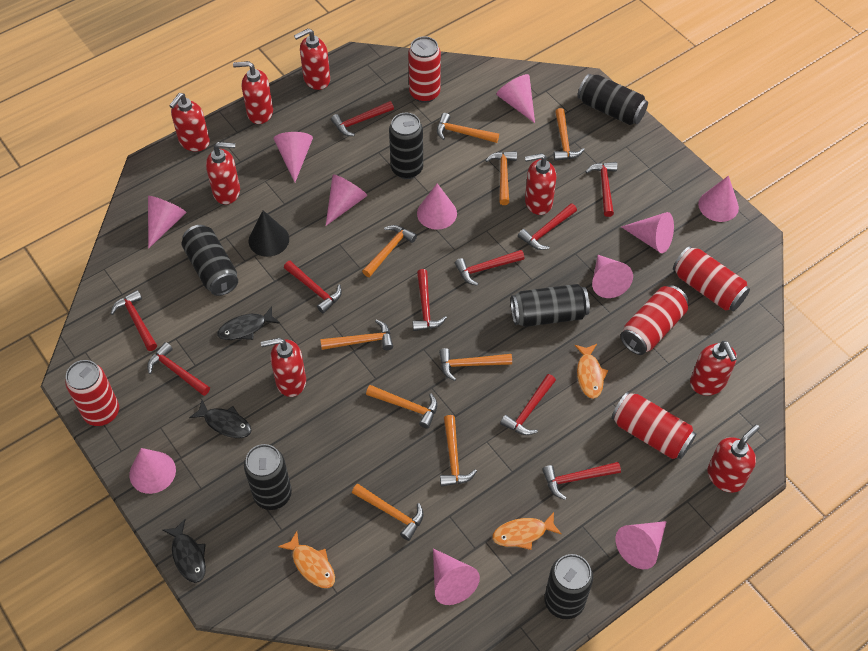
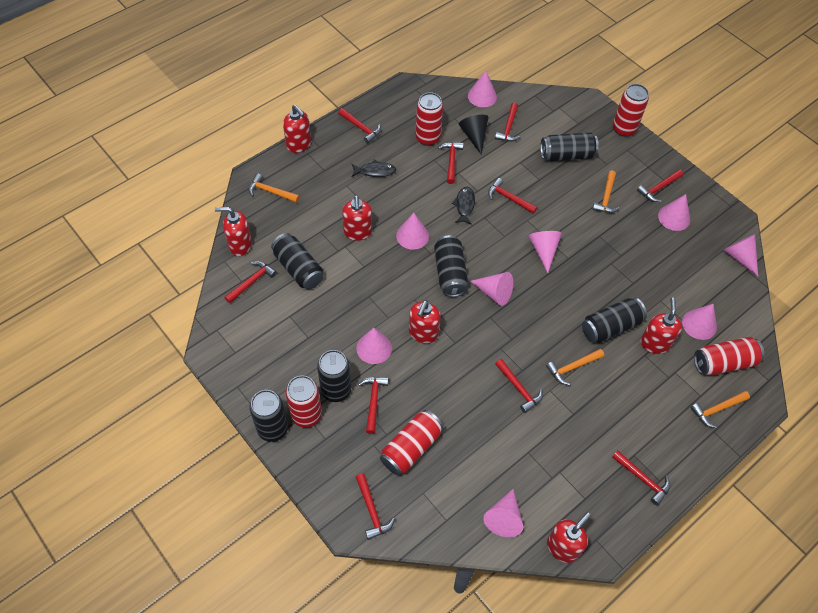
black fish: [162,519,206,583] [189,400,251,438] [217,306,280,340] = 3 -> [352,160,396,177] [452,187,475,225] = 2
orange fish: [278,531,335,588] [492,512,561,550] [574,344,608,399] = 3 -> none = 0
orange hammer: [320,319,393,350] [352,483,424,541] [362,225,417,277] [366,385,437,429] [437,113,499,143] [439,348,512,381] [440,415,477,486] [485,151,517,205] [553,108,585,161] = 9 -> [249,173,300,203] [546,349,604,385] [592,170,620,213] [691,391,750,428] = 4
pink cone: [129,448,176,494] [148,196,187,249] [273,132,313,182] [326,174,367,226] [417,183,457,230] [433,548,480,605] [496,74,535,123] [592,255,633,298] [615,521,667,569] [622,212,674,253] [698,175,739,222] = 11 -> [356,328,392,364] [396,213,429,250] [468,71,497,107] [470,272,513,306] [484,489,523,537] [528,231,562,273] [658,194,690,231] [682,304,717,340] [724,234,758,276] = 9
red soap dispenser: [169,93,210,152] [206,142,240,204] [233,61,273,124] [261,338,306,397] [294,28,330,90] [525,153,556,215] [690,341,737,396] [708,424,760,493] = 8 -> [215,207,252,256] [283,105,311,153] [342,195,372,241] [409,300,440,344] [547,512,591,563] [640,297,682,354] = 6

